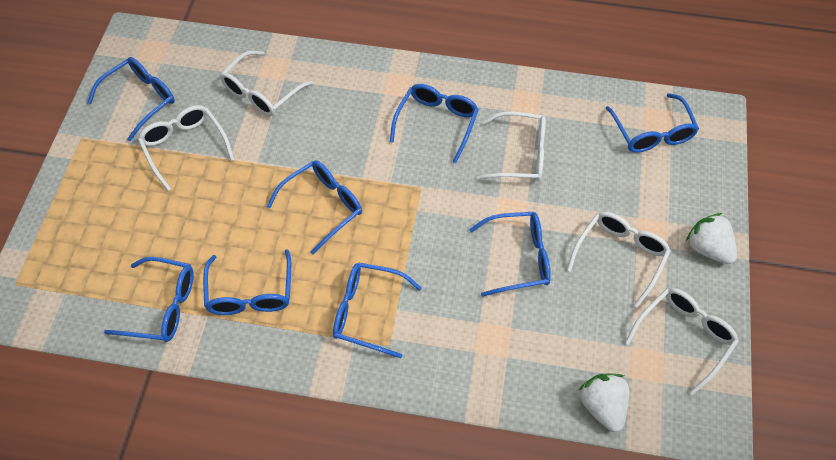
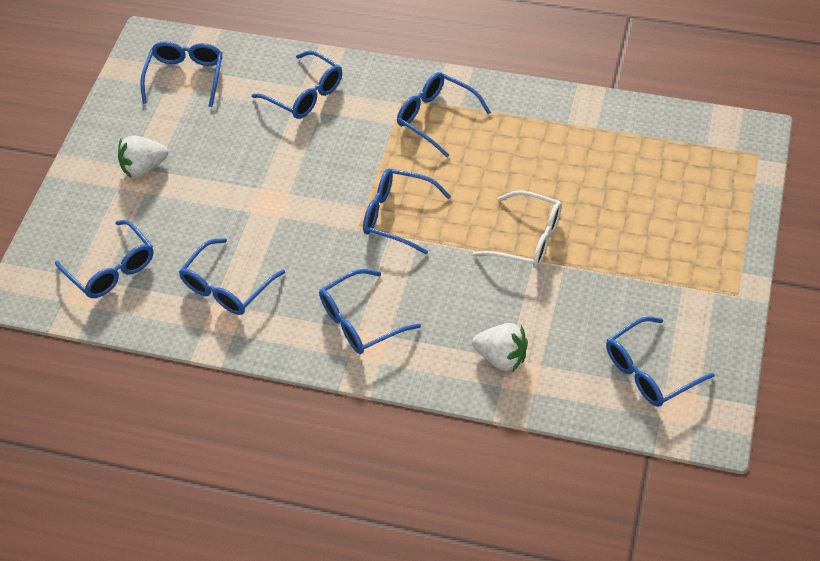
white glasses: [138,105,234,191] [220,51,313,116] [477,112,546,181] [567,212,671,308] [625,288,739,395] = 5 -> [472,190,562,269] = 1

